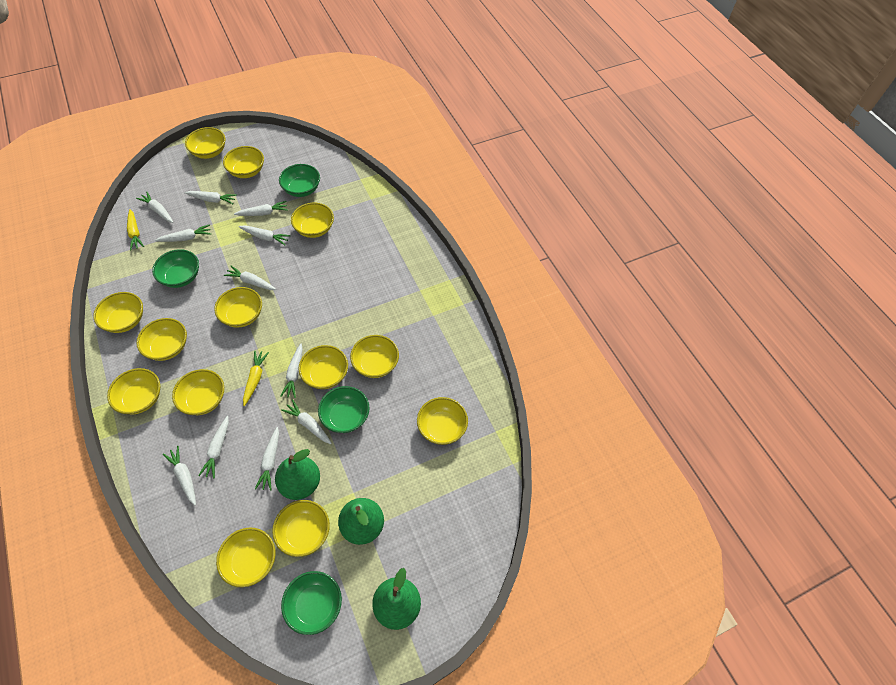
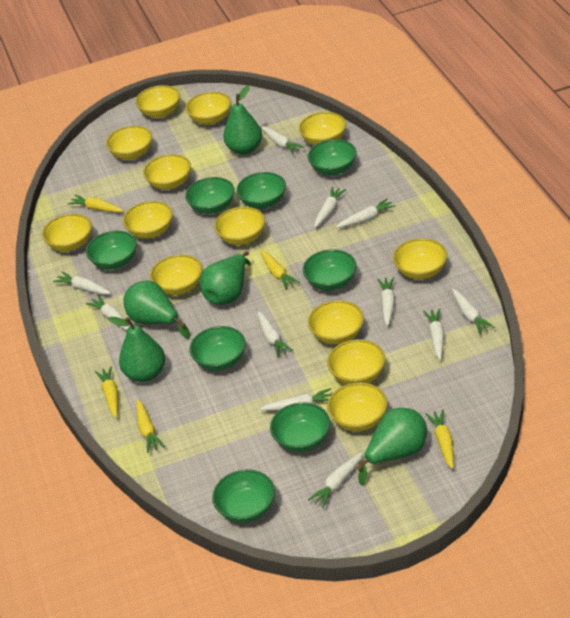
green bowl: [152,249,199,288] [279,164,320,197] [281,571,342,635] [318,386,369,433] = 4 -> [86,231,137,270] [185,177,235,214] [189,326,246,371] [212,469,275,523] [236,172,286,209] [270,402,330,452] [303,249,357,291] [308,139,357,175] = 8
green pear: [275,449,320,500] [338,498,384,545] [372,568,421,630] = 3 -> [108,317,165,382] [123,281,190,339] [200,251,251,305] [223,85,262,155] [357,408,427,485] = 5
yellow carrot: [127,209,144,251] [243,351,269,406] = 2 -> [67,195,124,213] [95,366,118,418] [136,399,165,453] [260,250,300,290] [425,410,454,469] = 5

